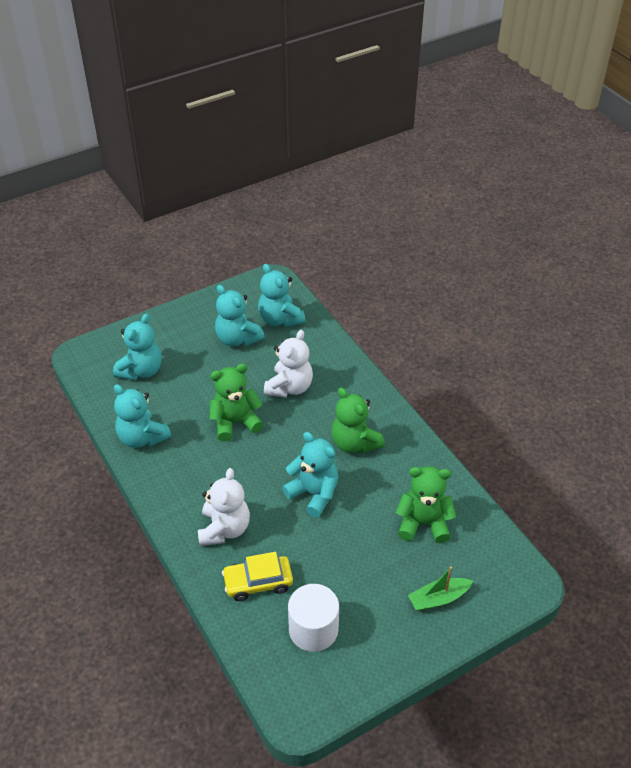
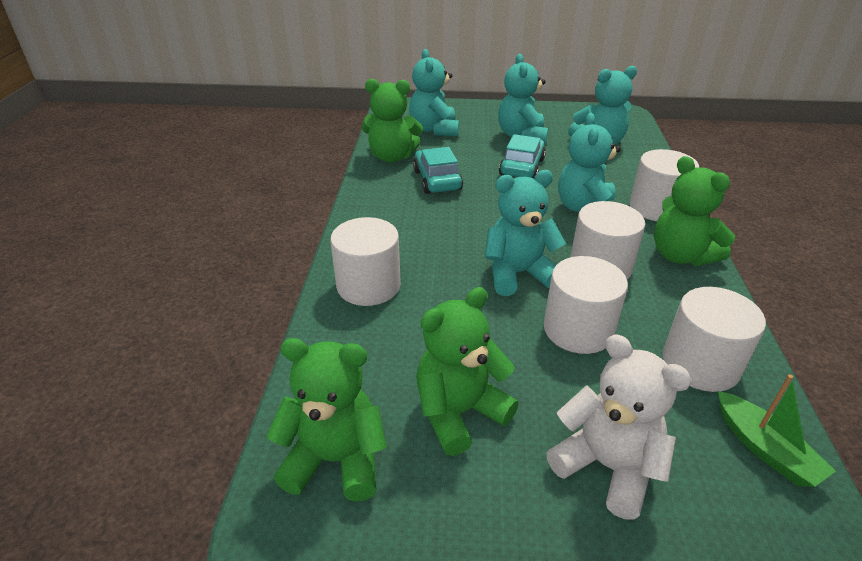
green teddy bear: [209,363,263,442] [331,387,385,454] [396,466,456,543] = 3 -> [266,338,387,502] [362,79,423,163] [416,287,519,456] [654,156,735,266] = 4
turquoise car: none = 0 -> [413,147,463,194] [499,134,546,178] = 2
white cylinder: [288,584,339,652] = 1 -> [330,217,401,306] [544,256,628,354] [570,201,645,280] [630,149,699,221] [663,287,766,392] = 5
white teddy bear: [198,468,250,546] [264,330,313,398] = 2 -> [546,335,692,520] = 1
yellow car: [222,552,293,601] = 1 -> none = 0

